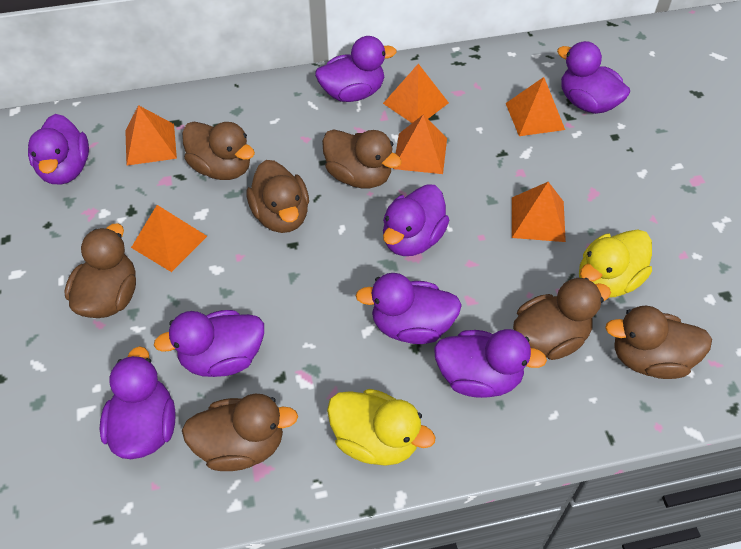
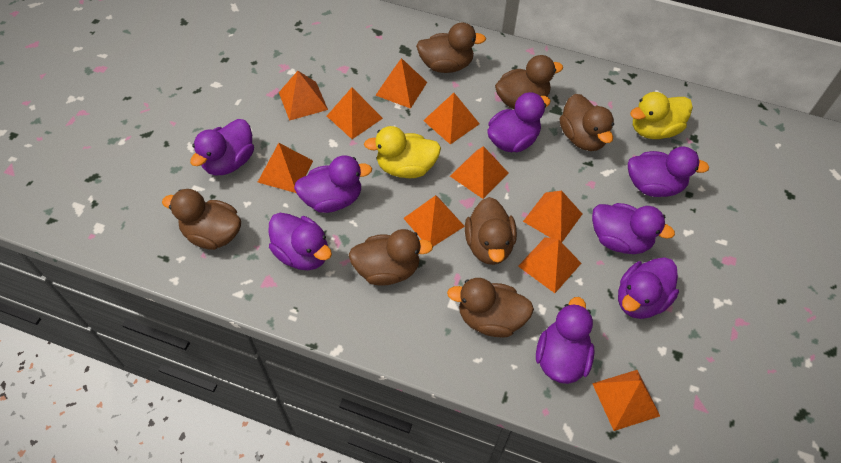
orange pyramid: [125,105,177,166] [131,205,207,272] [383,64,449,123] [393,114,447,174] [506,77,565,136] [512,182,566,242] = 6 -> [258,143,313,193] [279,71,328,121] [327,88,383,139] [375,58,427,109] [403,195,465,246] [423,93,480,145] [450,146,508,199] [518,237,581,293] [523,191,582,242] [592,370,660,431] = 10

